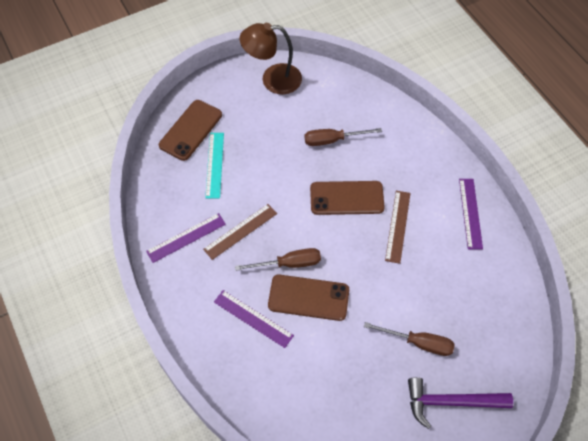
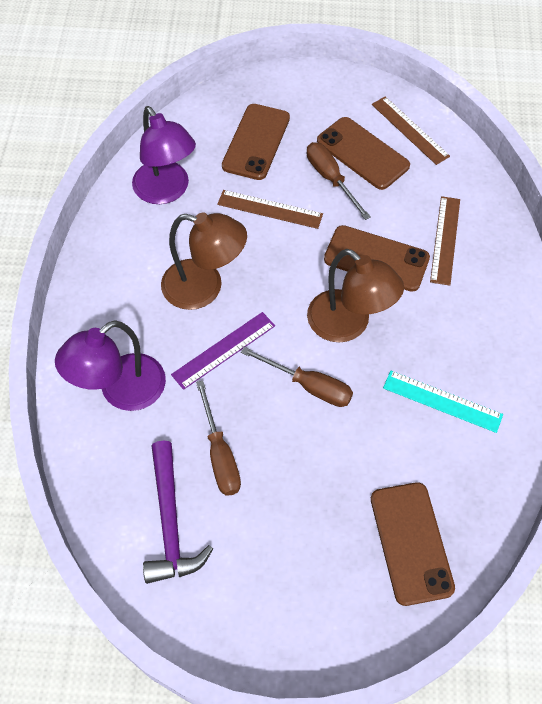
brown lamp: [240,23,302,94] = 1 -> [161,212,247,310] [307,249,404,343] = 2
brown phone: [159,100,222,161] [268,275,349,321] [310,181,385,215] = 3 -> [222,104,290,180] [317,117,410,190] [324,225,430,292] [371,482,455,606] = 4
brown ruler: [203,204,277,260] [385,191,410,264] = 2 -> [217,190,323,229] [372,96,450,165] [430,196,460,286] = 3
purple lamp: none = 0 -> [55,320,166,411] [132,106,196,204] = 2
purple ruler: [146,213,226,263] [214,290,294,348] [459,179,483,250] = 3 -> [171,312,275,390] = 1

